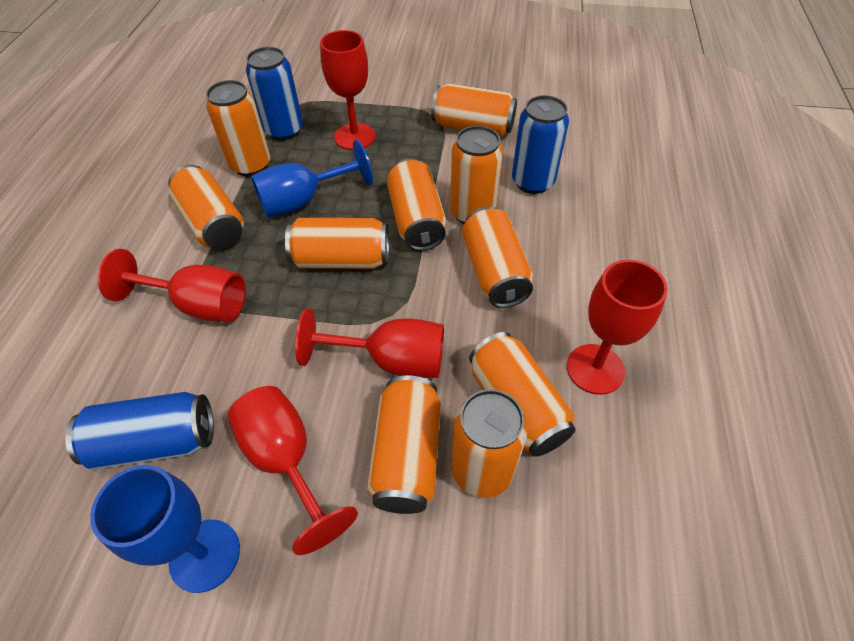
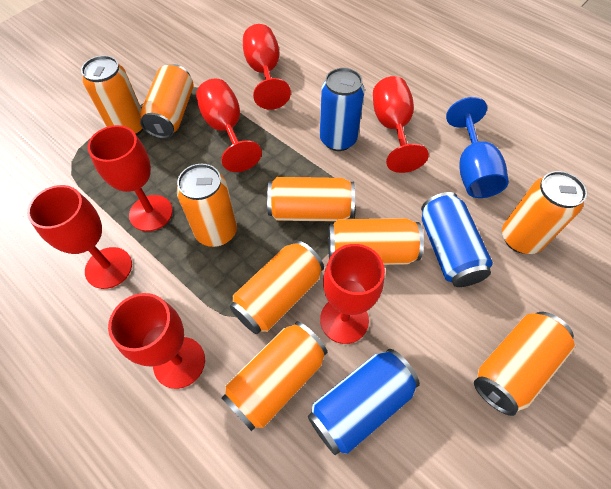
blue goblet: [90,465,240,593] [251,140,373,217] = 2 -> [446,97,509,198] = 1
orange can: [168,165,244,249] [206,80,270,176] [285,218,389,269] [367,375,441,514] [387,159,447,251] [431,83,517,136] [450,126,503,224] [451,389,528,498] [462,206,533,308] [469,332,576,457] = 10 -> [81,55,143,135] [140,64,193,139] [177,164,237,247] [222,322,327,431] [230,241,324,334] [267,177,355,222] [328,218,424,265] [474,312,575,416] [502,171,587,254] = 9
red goblet: [98,249,246,322] [228,386,358,555] [295,308,444,378] [320,30,375,150] [567,260,668,395] = 5 -> [27,185,132,289] [87,125,173,231] [108,293,205,389] [196,79,262,172] [243,24,291,110] [320,244,385,344] [373,76,429,173] = 7

